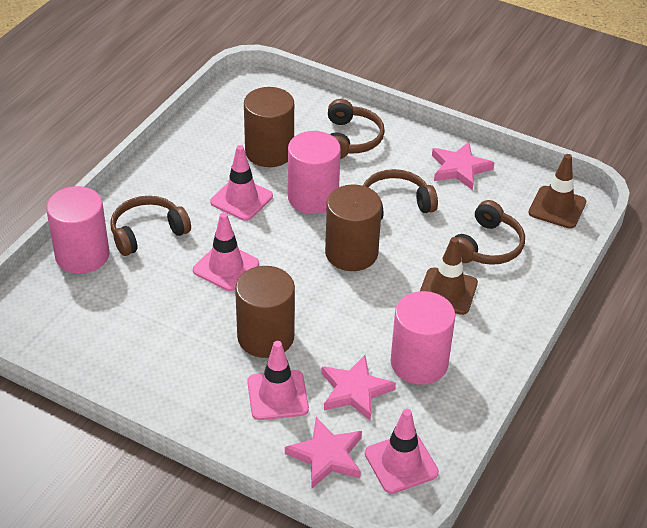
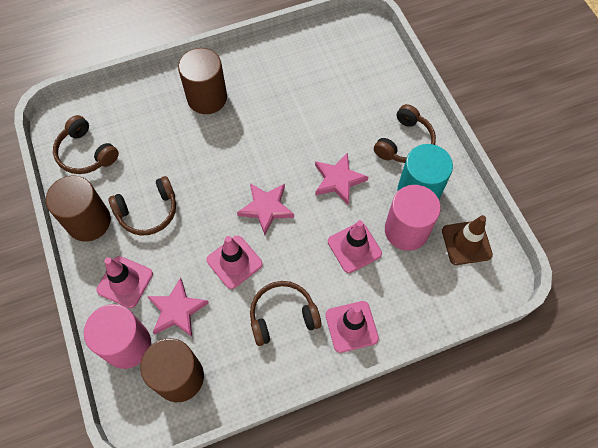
brown traffic cone: [420,237,478,315] [528,154,586,229] = 2 -> [442,215,493,265] = 1
pink cylinder: [46,186,109,274] [288,131,341,214] [391,291,455,385] = 3 -> [84,304,151,369] [385,185,441,251] = 2
turquoise cylinder: none = 0 -> [398,144,453,199] = 1

